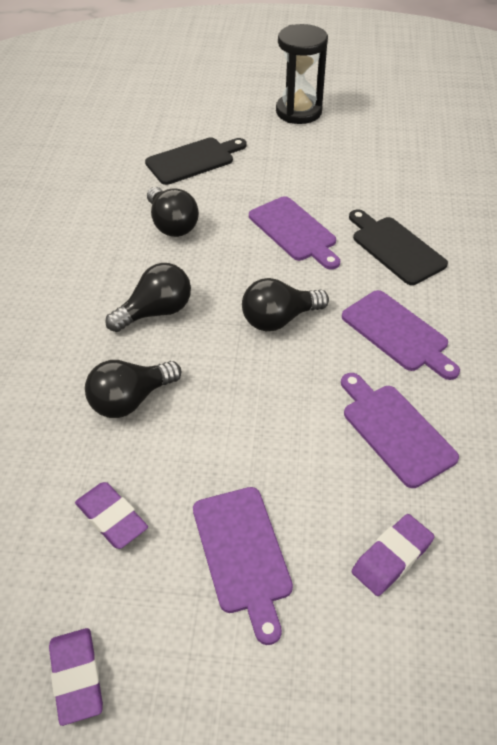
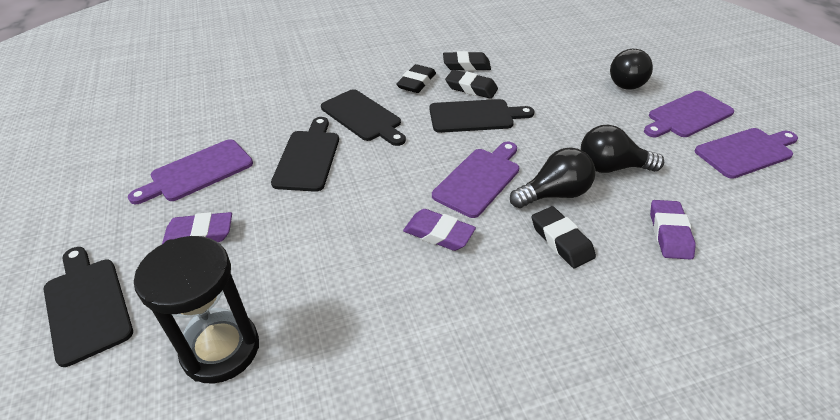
black cutting board: [145,137,247,185] [349,209,448,285] = 2 -> [44,247,133,367] [271,117,339,192] [321,89,406,146] [429,99,534,133] = 4
black eraser: none = 0 -> [396,64,436,93] [443,51,491,71] [445,70,498,99] [532,206,596,268] = 4
black light bulb: [85,360,181,418] [105,263,191,332] [147,187,199,237] [242,278,329,331] = 4 -> [510,147,596,208] [580,125,664,173] [610,49,653,90] = 3

